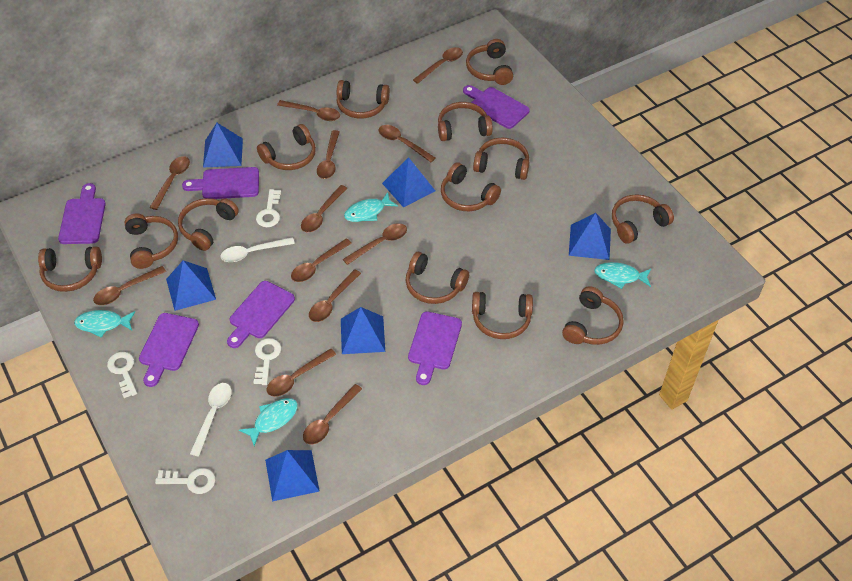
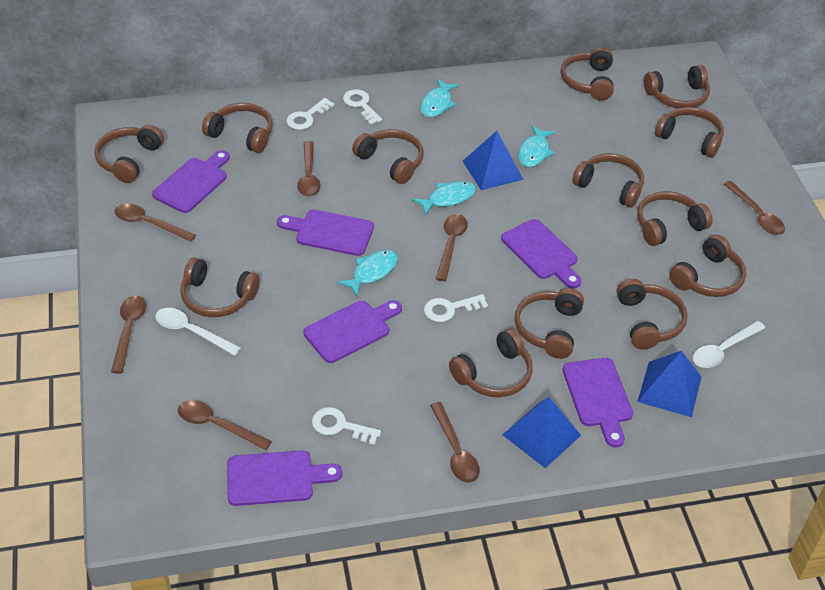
blue pyramid: [166,260,216,311] [203,123,243,168] [265,450,320,502] [341,307,385,354] [382,157,435,208] [569,213,611,260] = 6 -> [463,131,524,190] [503,397,581,468] [638,351,701,417] = 3
brown spoon: [93,266,166,305] [149,156,190,210] [267,348,336,397] [277,100,340,121] [291,238,352,282] [301,185,347,232] [303,384,362,444] [309,269,361,322] [317,130,339,179] [343,223,407,265] [379,125,436,162] [413,47,463,84] = 12 -> [111,295,146,374] [115,204,196,242] [178,400,272,450] [297,141,320,197] [430,402,480,483] [436,214,468,281] [724,181,785,235] = 7

